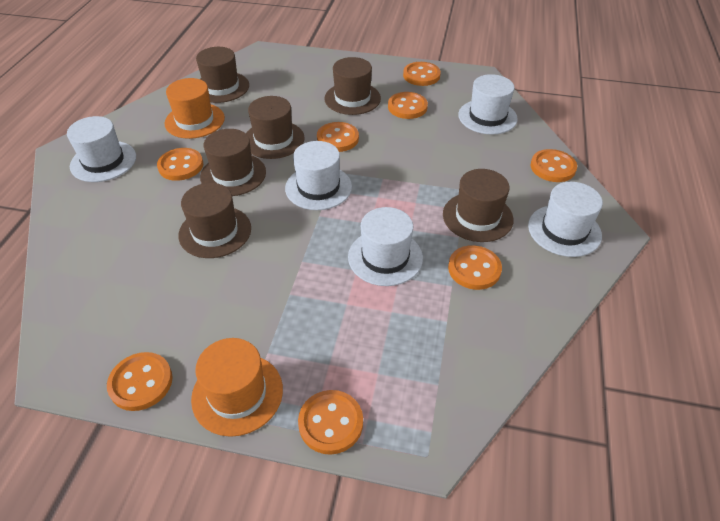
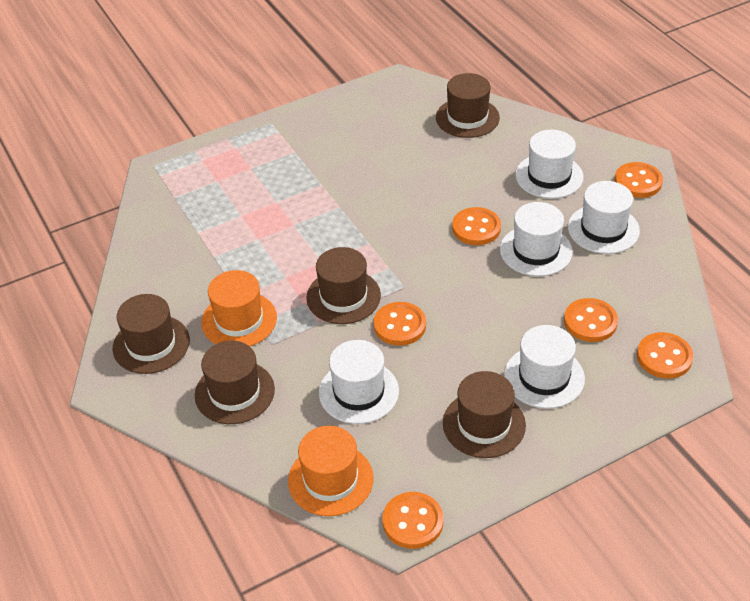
brown hat: [178,183,251,258] [196,47,249,103] [200,129,266,196] [246,96,304,159] [324,57,381,115] [443,169,514,242] = 6 -> [113,294,190,374] [195,341,275,424] [306,247,381,324] [436,73,500,138] [443,371,526,458] = 5
orange button: [107,352,173,411] [157,148,203,181] [298,390,363,455] [317,122,359,152] [388,92,428,119] [403,62,441,86] [448,245,502,290] [530,149,577,182] = 8 -> [374,302,426,346] [382,492,443,549] [452,207,501,245] [564,298,618,342] [614,162,663,198] [637,332,693,379] = 6

